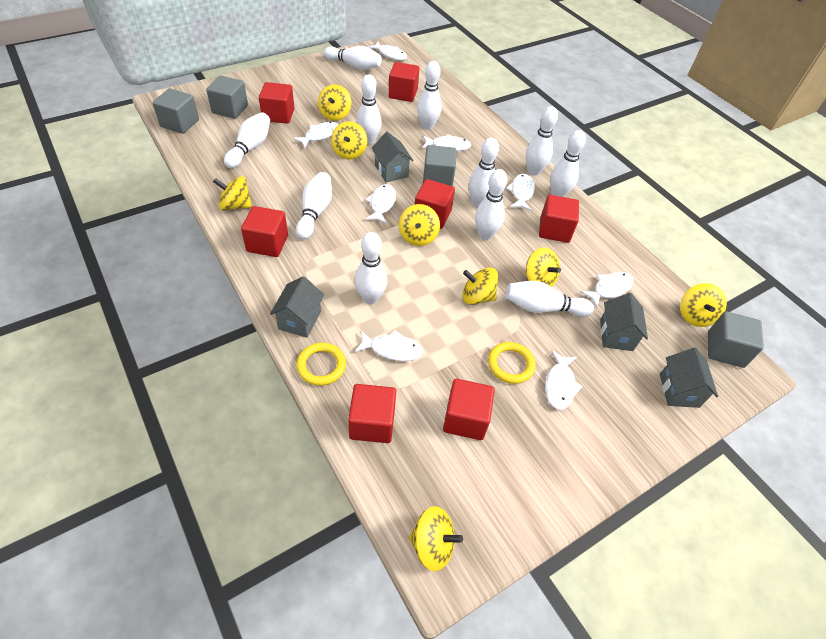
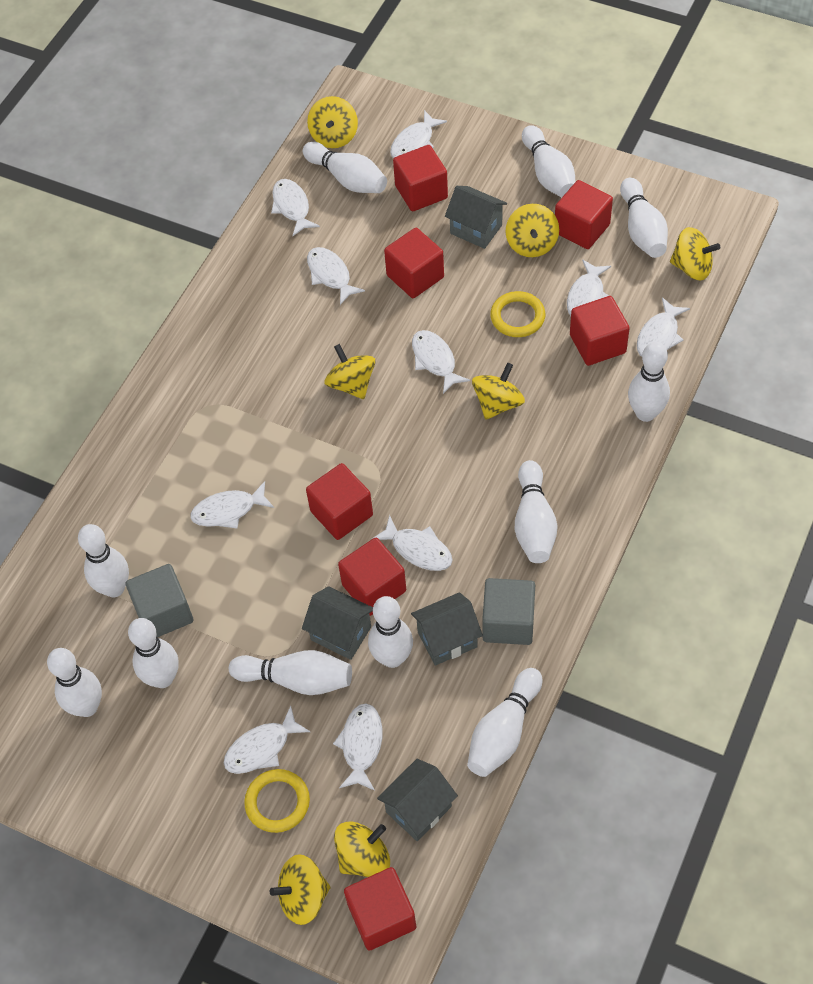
grey cube: [152,88,199,134] [206,75,248,119] [423,145,456,186] [708,311,764,368] = 4 -> [126,564,193,637] [482,578,535,645] = 2
white fish: [293,122,338,148] [355,330,423,361] [365,184,396,224] [368,42,407,60] [422,134,471,151] [506,174,535,211] [545,350,583,410] [580,272,633,308] = 8 -> [190,481,274,528] [224,706,310,774] [271,179,320,236] [307,247,365,305] [333,704,382,791] [371,515,453,571] [390,110,447,158] [412,330,470,394] [567,259,611,316] [637,297,690,357] = 10
yellow spinning top: [213,176,252,211] [318,84,351,121] [331,121,367,159] [399,204,440,246] [409,506,463,571] [462,267,499,305] [526,247,561,287] [680,283,727,327] = 8 -> [270,854,330,925] [307,96,358,148] [325,344,375,399] [334,822,390,877] [472,363,525,420] [506,204,559,257] [670,227,720,281] = 7

